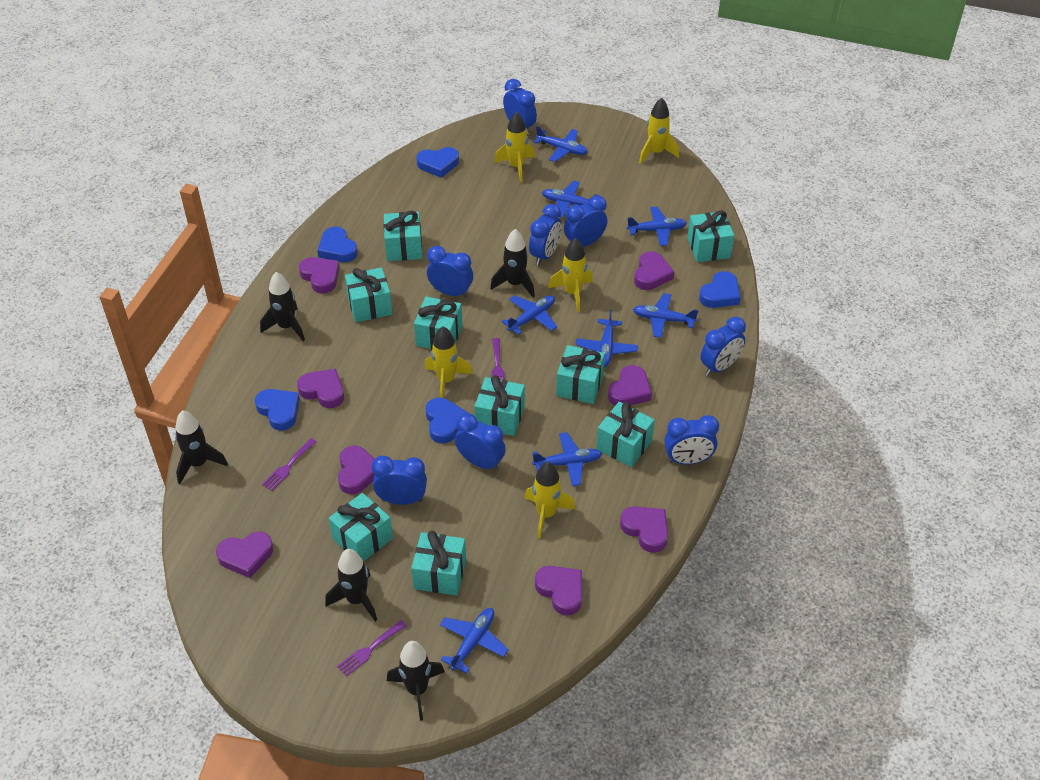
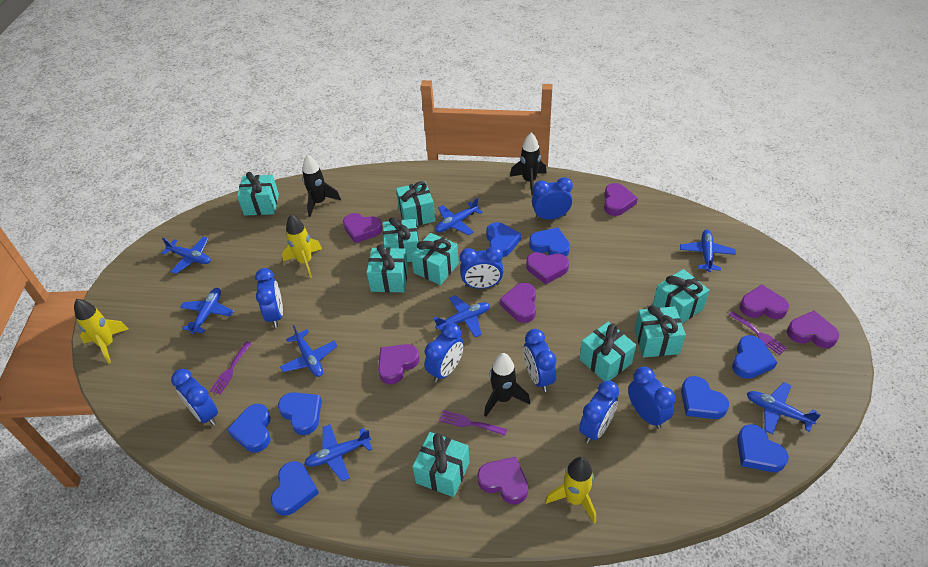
black rocket: [175,410,228,484] [260,272,305,341] [325,549,377,621] [387,641,445,721] [490,229,535,298] = 5 -> [302,154,341,217] [484,353,530,417] [510,132,547,196] = 3
blue heart: [255,389,300,431] [317,227,358,262] [416,147,459,178] [426,398,469,443] [699,271,741,308] = 5 -> [227,404,271,452] [271,461,319,516] [278,392,322,435] [486,222,521,257] [529,227,570,257] [681,376,729,419] [732,335,777,379] [737,424,789,472] = 8
yellow rocket: [425,326,473,398] [494,112,535,182] [524,462,575,539] [548,238,593,312] [639,98,679,164] = 5 -> [74,299,128,364] [282,214,322,278] [545,457,596,523] = 3

